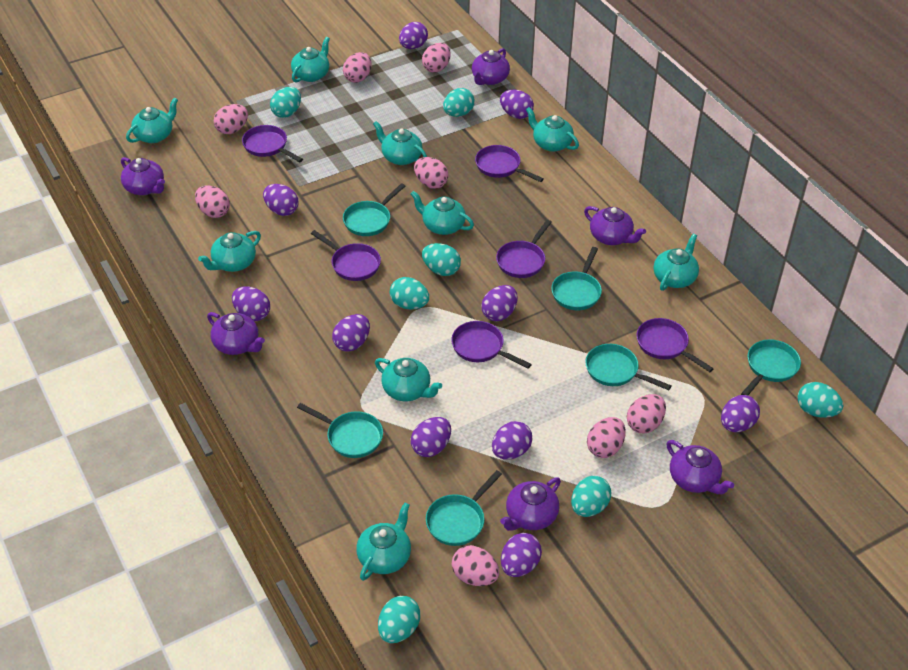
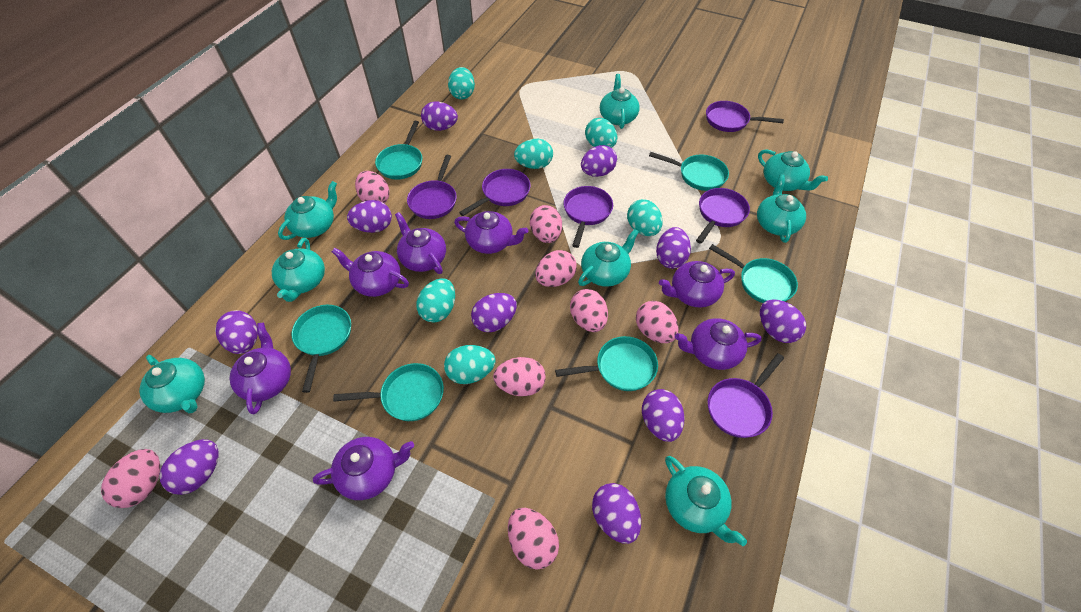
purple teapot: [121,157,165,195] [207,312,265,355] [472,48,510,85] [500,477,561,531] [584,206,646,245] [666,440,734,495] = 6 -> [229,323,291,414] [313,437,414,500] [332,248,409,297] [395,212,446,274] [454,211,528,254] [659,261,735,307] [675,318,762,370] = 7
turquoise egg: [270,87,301,118] [378,596,420,643] [390,277,429,309] [422,243,461,276] [443,88,475,117] [571,476,611,517] [798,382,843,418] = 7 -> [416,278,455,323] [444,345,495,384] [448,67,475,100] [514,139,553,169] [585,118,618,148] [627,199,663,236] = 6
turquoise teapot: [126,98,178,143] [198,231,261,272] [291,37,330,82] [356,503,411,581] [373,121,427,165] [375,358,442,401] [411,191,474,235] [526,107,579,152] [654,234,699,291] = 9 -> [139,355,205,413] [272,238,325,302] [278,181,337,240] [578,229,639,287] [600,74,640,129] [665,456,747,546] [757,174,806,243] [758,149,828,191] = 8

